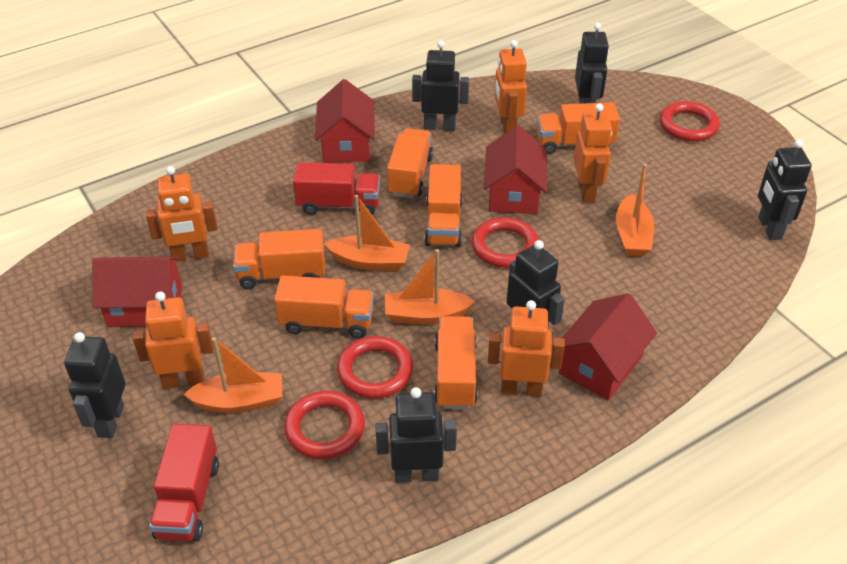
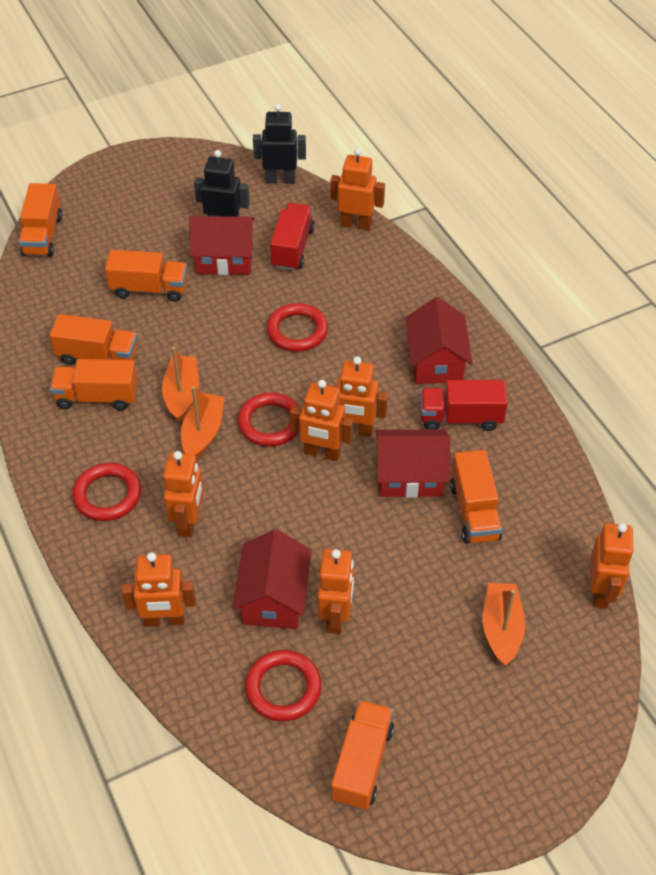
black robot: [64,332,125,438] [375,387,457,483] [412,40,469,131] [506,240,565,327] [575,23,609,104] [758,140,812,240] = 6 -> [194,150,250,217] [253,104,306,184] = 2
orange boat: [183,337,282,413] [324,195,410,271] [385,249,475,325] [616,164,655,257] = 4 -> [162,347,199,422] [181,386,225,459] [483,583,525,666] = 3
orange robot: [133,292,213,389] [146,166,217,262] [488,300,565,397] [494,40,527,134] [574,103,612,202] = 5 -> [122,552,196,627] [163,451,204,537] [290,380,353,461] [318,549,354,634] [328,357,388,437] [330,148,385,230] [590,523,634,608] = 7

